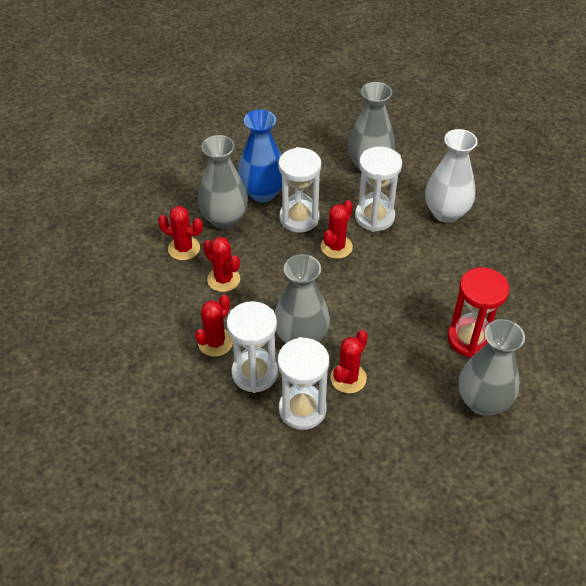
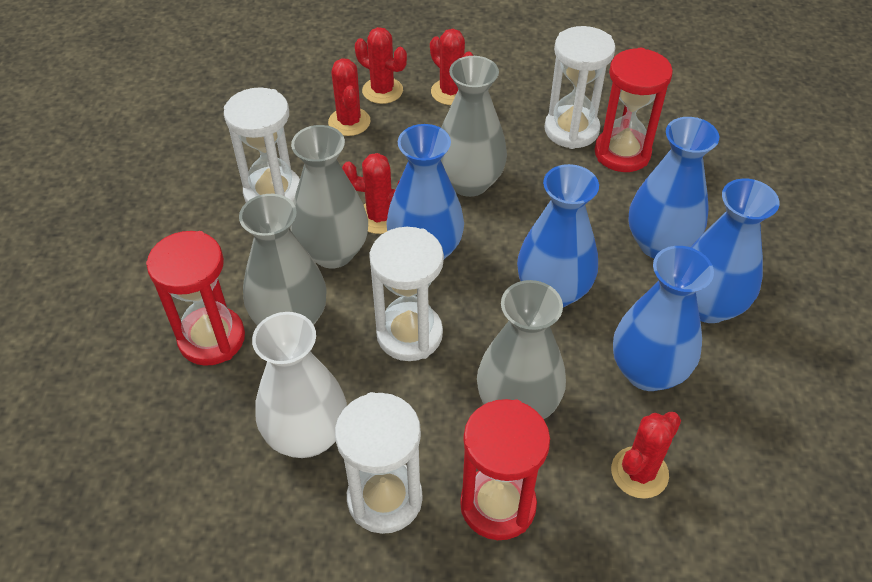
blue vase: [238,110,282,203] = 1 -> [386,124,464,259] [517,164,599,307] [613,246,714,391] [628,117,719,258] [691,178,780,323] = 5
red hourglass: [448,267,509,358] = 1 -> [146,231,245,366] [460,399,550,540] [595,48,673,172] = 3

